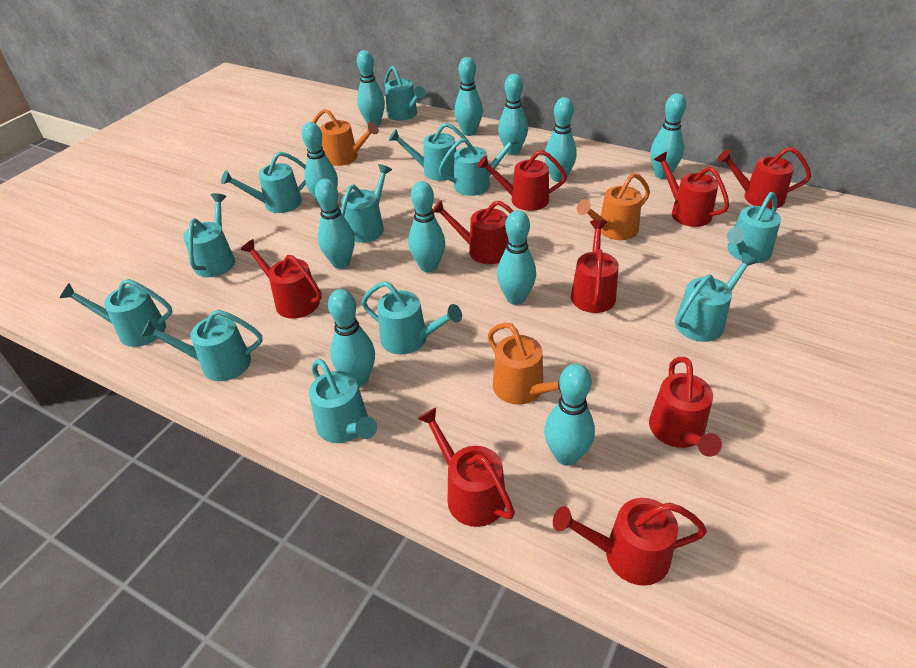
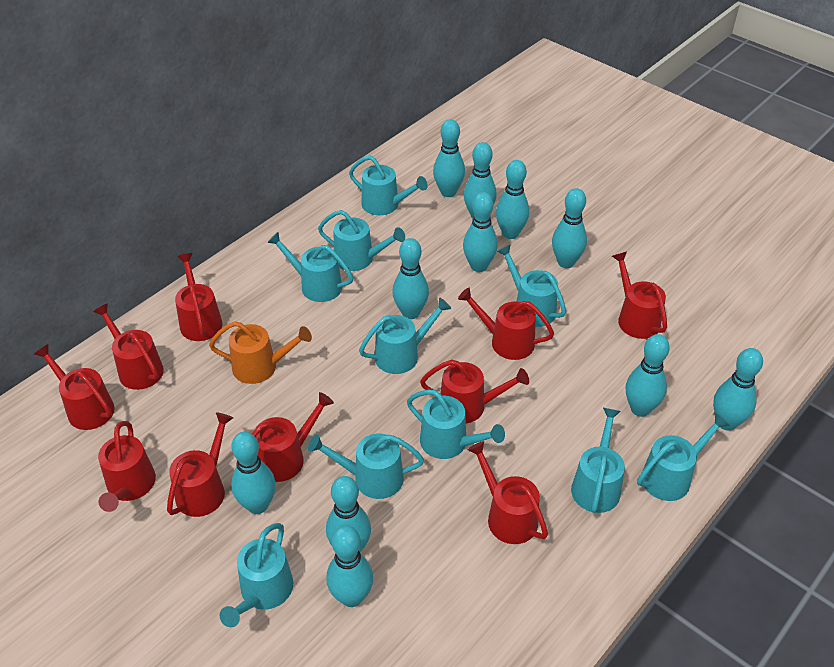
orange watering can: [313,109,379,166] [488,322,561,405] [577,173,650,240] = 3 -> [209,321,312,384] = 1
red watering can: [240,239,322,319] [417,408,515,527] [433,200,513,264] [477,150,567,211] [553,498,707,586] [571,220,619,313] [649,357,722,457] [653,152,729,227] [717,147,811,209] = 9 -> [34,344,115,430] [93,303,164,390] [98,421,156,512] [167,412,233,517] [175,253,223,341] [252,392,334,482] [420,360,529,423] [458,288,554,360] [467,441,548,544] [612,252,667,339] = 10
turquoise watering can: [60,279,173,347] [141,310,263,381] [183,193,235,277] [221,151,306,213] [309,359,377,443] [341,164,392,243] [361,281,462,354] [384,66,426,120] [389,123,469,181] [439,134,519,196] [675,252,758,342] [727,192,781,263] = 12 -> [220,523,293,627] [267,232,353,302] [308,433,424,499] [318,210,405,271] [349,156,428,215] [359,297,451,374] [407,390,505,459] [497,244,566,327] [571,408,625,513] [637,413,729,501] = 10

